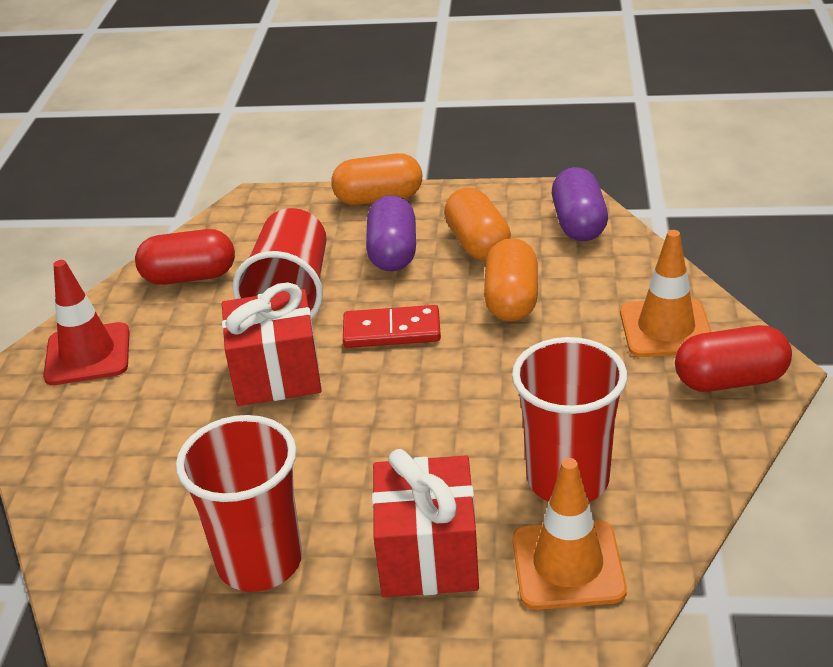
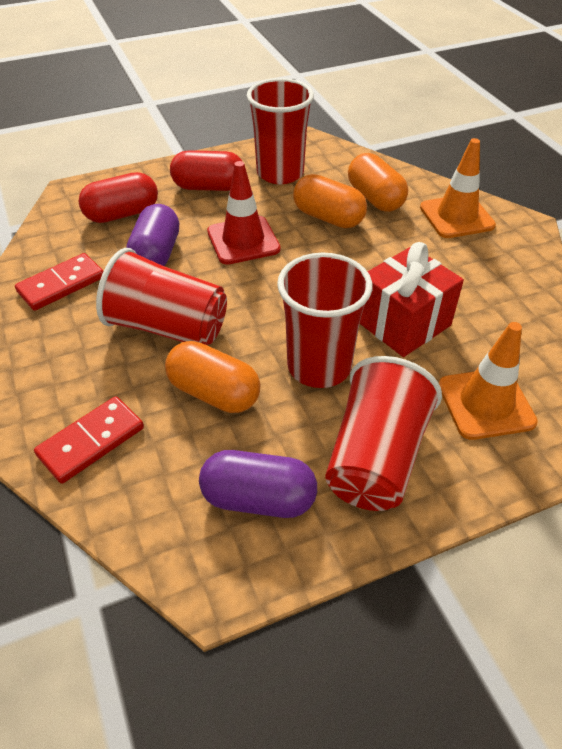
red cup: [176,415,302,592] [233,208,327,319] [512,337,627,502] = 3 -> [96,248,227,345] [247,78,314,184] [277,253,372,388] [325,356,442,511] = 4
red domino: [343,305,441,348] = 1 -> [15,253,103,311] [34,396,144,484] = 2
red gift: [222,282,322,406] [372,449,479,597] = 2 -> [360,242,464,357] = 1

